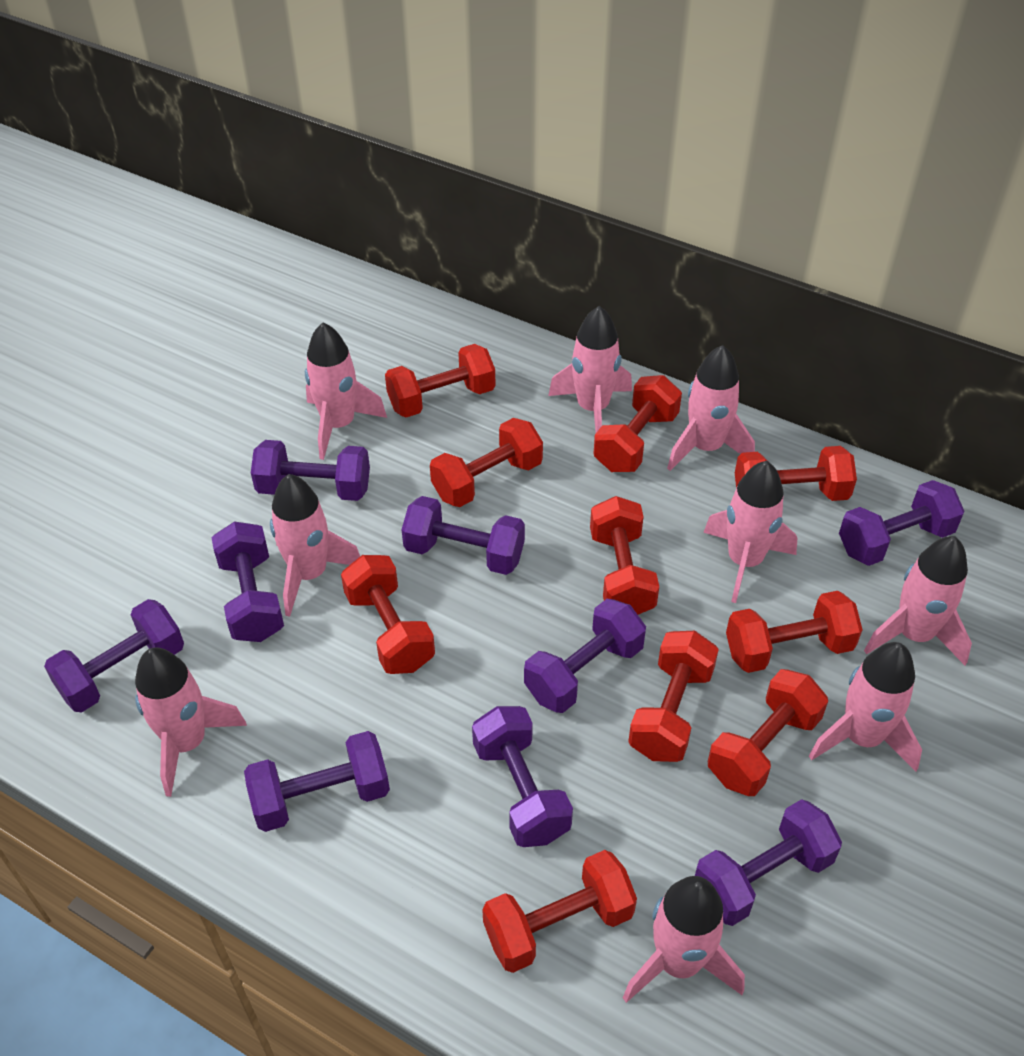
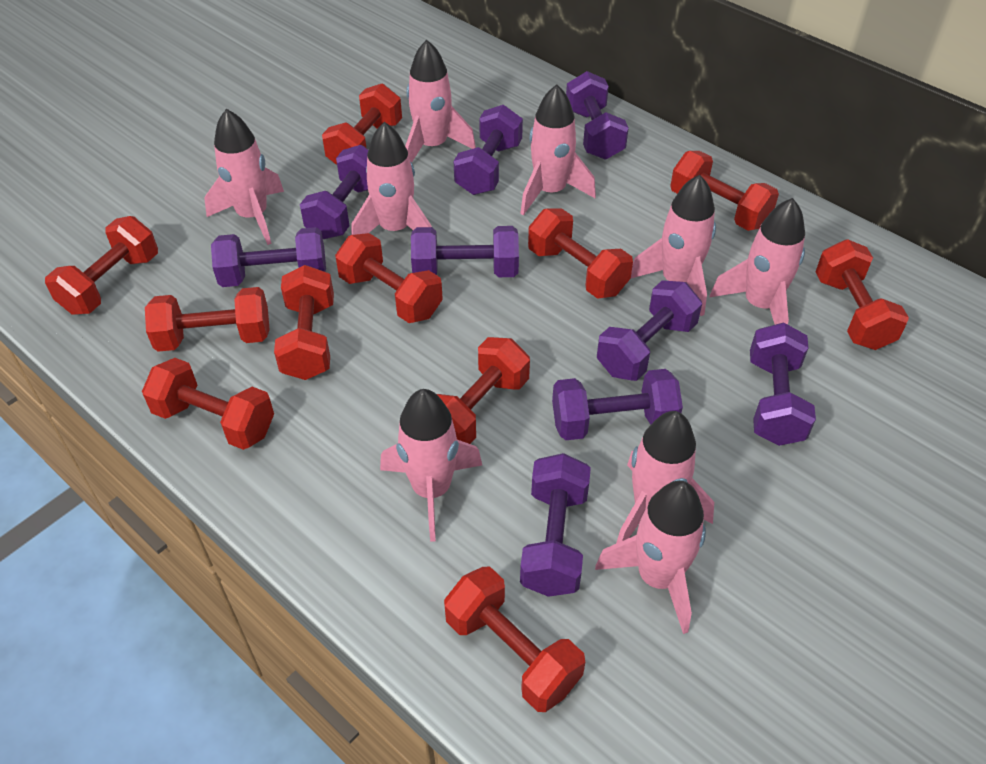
red dumbbell: [341,555,435,674] [385,344,496,417] [430,418,543,507] [482,850,637,973] [590,496,659,615] [593,375,682,472] [628,631,719,762] [708,669,828,796] [726,591,863,673] [735,446,857,501] = 10 -> [45,216,158,315] [142,358,274,450] [145,287,270,352] [274,265,334,380] [322,84,402,165] [335,233,443,323] [437,337,530,444] [444,566,585,712] [528,209,633,299] [670,151,779,231] [816,240,909,350] = 11

